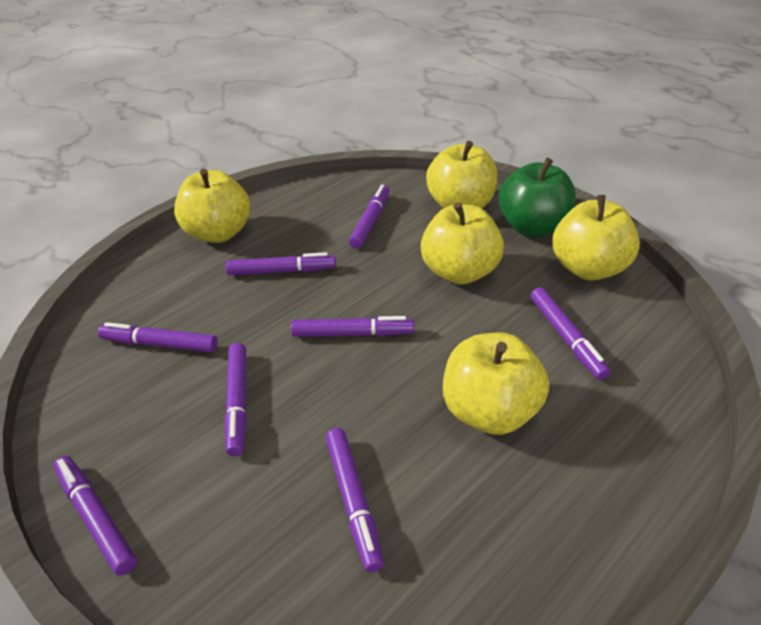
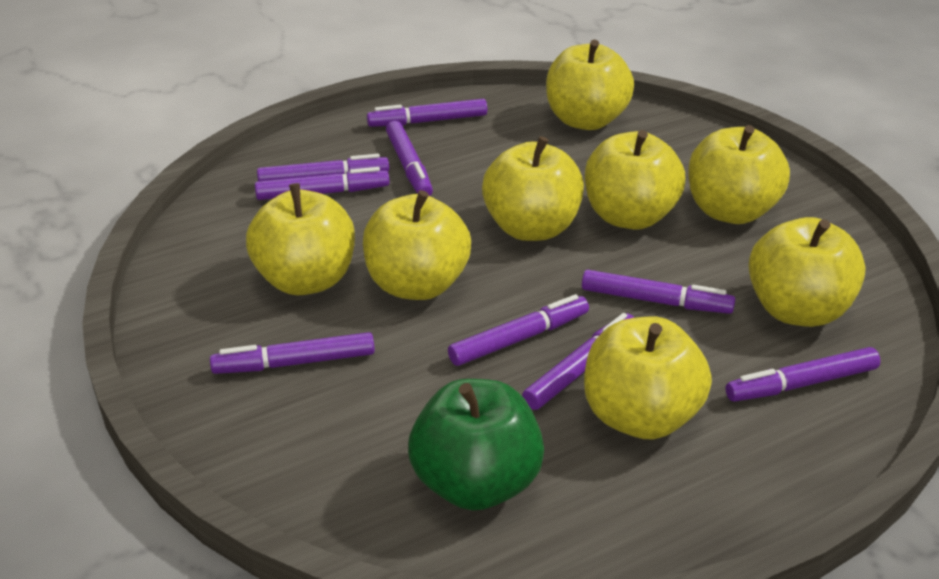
purple marker: [53,456,137,576] [98,322,217,352] [224,343,247,456] [226,252,336,275] [291,316,414,337] [326,428,384,572] [349,185,390,249] [530,287,610,380] = 8 -> [210,332,375,374] [255,167,390,200] [257,154,389,181] [367,99,487,127] [386,121,433,196] [448,294,589,366] [522,313,634,410] [582,270,735,314] [725,347,880,402] = 9
yellow apple: [174,169,251,243] [421,202,504,285] [426,141,498,208] [443,332,549,435] [553,195,640,280] = 5 -> [246,183,355,295] [363,190,471,300] [482,136,584,241] [546,40,634,130] [584,317,712,439] [585,130,685,230] [688,125,790,224] [748,217,866,327] = 8

